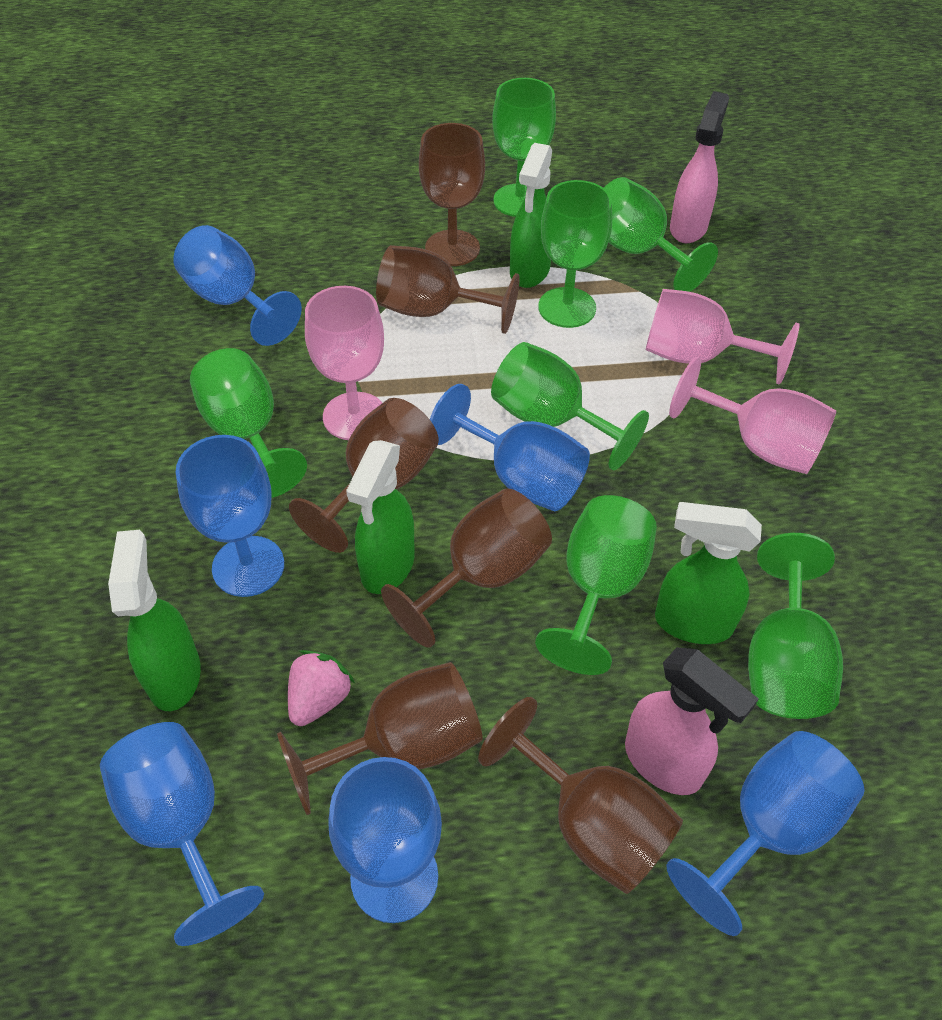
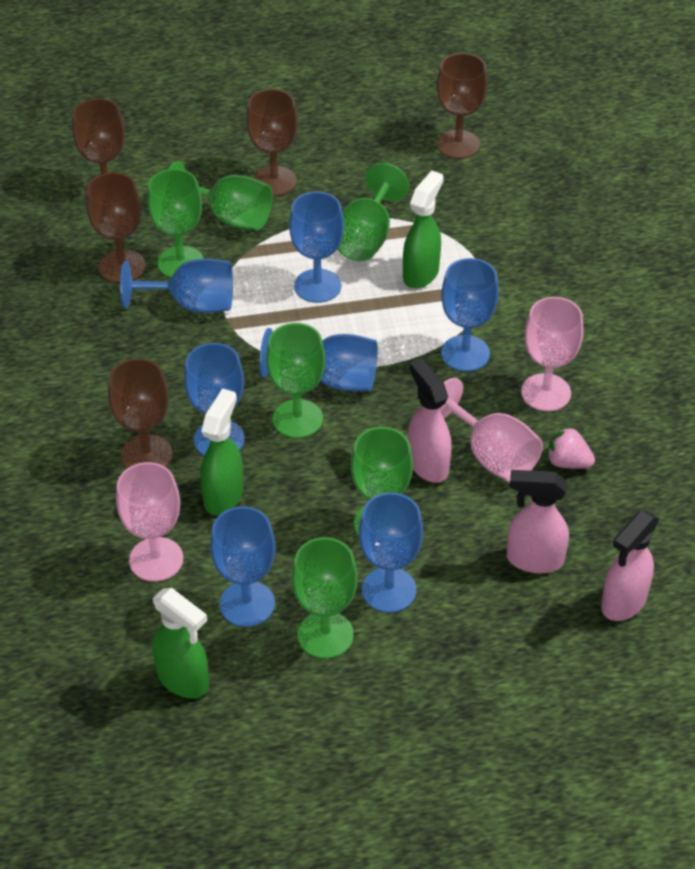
blue goblet: [100,722,264,946] [173,225,302,346] [176,435,284,597] [328,757,442,923] [430,384,590,511] [666,731,865,936] = 6 -> [120,258,233,313] [184,343,245,456] [210,506,276,627] [259,328,378,391] [289,192,344,303] [359,493,423,613] [441,258,499,372] = 7
brown goblet: [277,662,483,815] [289,398,439,553] [376,245,520,334] [381,489,552,648] [419,123,485,266] [478,697,683,894] = 6 -> [72,98,125,198] [86,172,145,283] [108,358,173,469] [246,89,298,196] [437,53,488,159] = 5
green goblet: [190,348,307,498] [491,342,649,471] [492,78,556,217] [535,495,657,675] [538,180,612,328] [604,177,718,292] [748,533,843,719] = 7 -> [147,169,204,278] [169,161,273,230] [266,323,325,438] [292,537,358,659] [337,163,409,261] [351,427,413,536] = 6
green spray bottle: [108,530,201,711] [346,440,415,594] [510,143,552,288] [655,502,762,644] = 4 -> [152,588,209,698] [200,388,243,516] [403,171,444,289] = 3
pink spray bottle: [625,647,759,795] [670,91,729,243] = 2 -> [408,359,452,483] [507,470,569,573] [601,510,659,621] = 3

